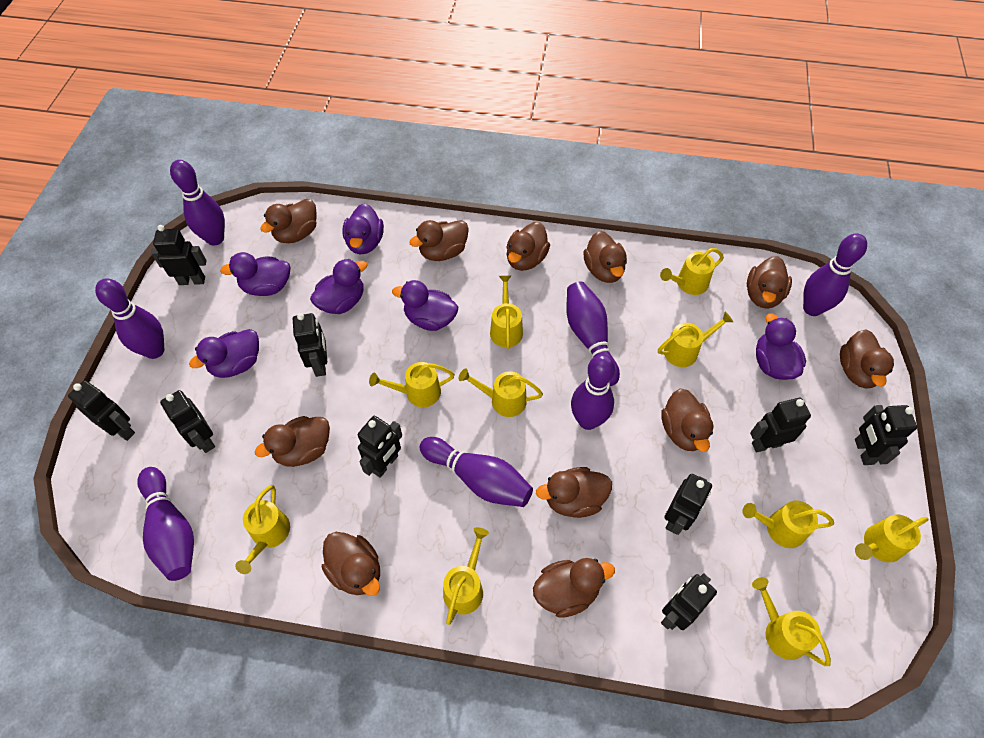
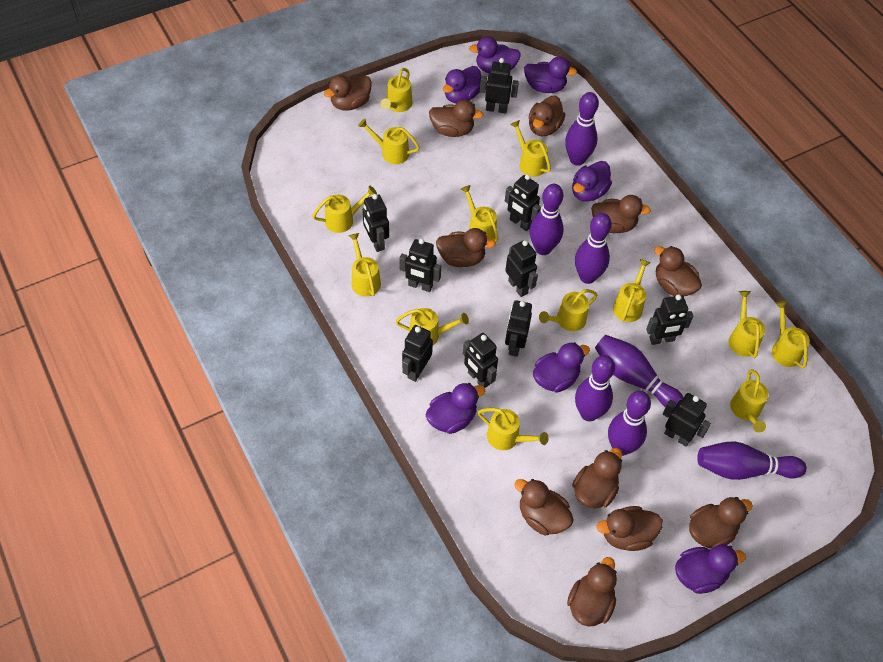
black robot: [68,381,135,441] [151,225,207,285] [160,390,215,453] [293,313,327,377] [358,416,402,478] [661,573,717,630] [664,474,712,535] [750,398,811,452] [855,405,917,465] = 9 -> [363,194,389,252] [399,238,441,292] [402,325,433,382] [463,333,498,388] [480,58,519,113] [505,174,541,231] [505,240,538,297] [505,300,532,357] [646,294,693,345] [663,393,711,447] = 10
purple duck: [189,329,259,378] [220,252,290,296] [310,259,367,314] [342,203,384,255] [392,280,458,331] [756,313,806,380] = 6 -> [426,383,485,434] [443,66,481,103] [469,36,521,73] [524,57,577,93] [533,342,590,393] [572,161,612,202] [675,544,746,594] = 7
yellow watering can: [235,485,290,574] [369,362,455,407] [443,527,489,625] [458,368,543,417] [490,275,523,349] [658,312,733,367] [660,248,724,295] [742,501,834,548] [752,577,831,666] [855,514,929,563] = 10 -> [313,185,377,233] [348,233,381,296] [358,119,420,164] [381,68,412,112] [396,308,469,345] [461,185,499,242] [478,408,549,450] [510,120,551,177] [539,289,598,331] [613,259,651,322] [729,291,765,358] [730,369,769,433] [772,301,810,368] = 13

